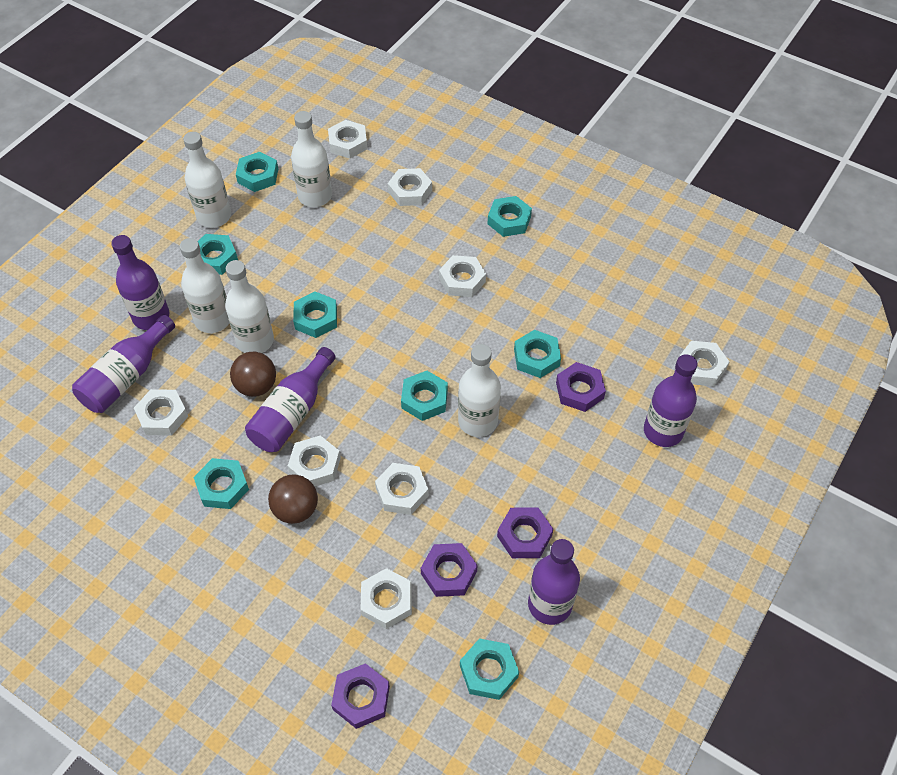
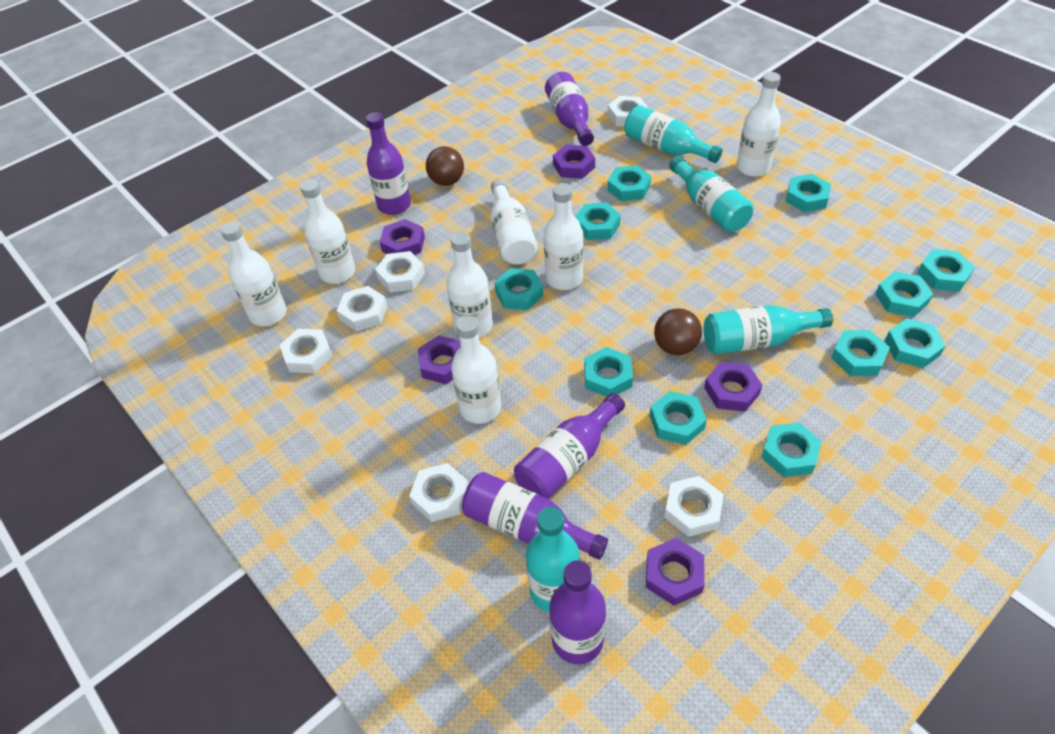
purple nut: [331,663,390,729] [421,543,478,597] [497,507,553,558] [556,362,606,412] = 4 -> [380,219,425,255] [418,335,460,384] [553,145,595,179] [646,538,705,606] [704,362,762,412] = 5
turquoise bottle: none = 0 -> [526,507,580,612] [624,105,722,163] [669,156,754,232] [704,305,833,355] = 4
turquoise nut: [193,458,249,509] [198,234,238,275] [236,152,278,192] [293,291,337,338] [401,371,448,421] [460,638,519,700] [488,196,532,237] [514,330,561,378] = 8 -> [494,268,543,310] [575,202,621,240] [584,347,633,397] [607,165,651,202] [650,391,707,445] [761,422,822,477] [785,174,831,212] [831,330,890,376] [875,271,933,317] [885,318,946,368] [917,249,975,292] = 11
white bottle: [180,238,229,333] [183,132,231,228] [225,260,274,353] [291,111,332,207] [458,344,501,437] = 5 -> [220,221,286,326] [300,179,355,284] [447,231,493,337] [451,315,501,424] [491,179,538,265] [544,183,583,290] [737,72,781,177] = 7
white nut: [134,389,188,436] [288,435,341,487] [328,120,367,158] [360,568,412,629] [375,463,429,515] [388,168,432,206] [439,255,486,297] [679,341,729,386] = 8 -> [280,329,333,373] [337,286,387,331] [375,251,425,292] [409,463,468,522] [608,96,649,126] [664,476,724,537] = 6

